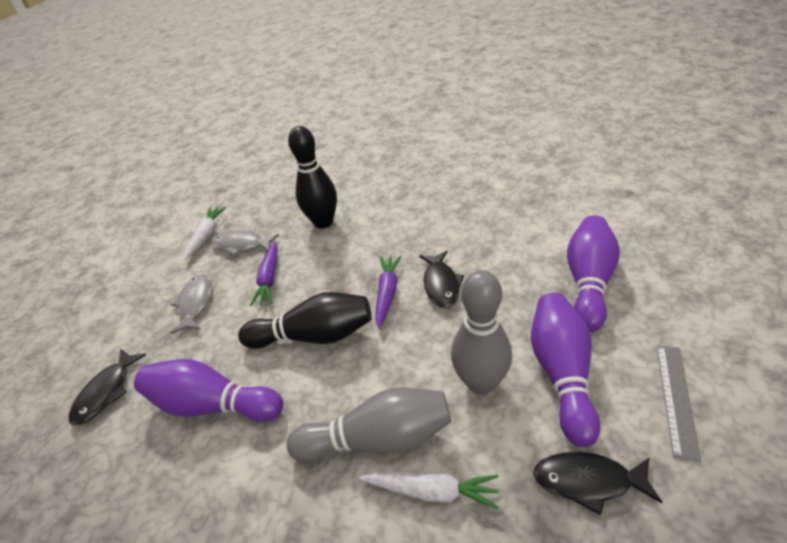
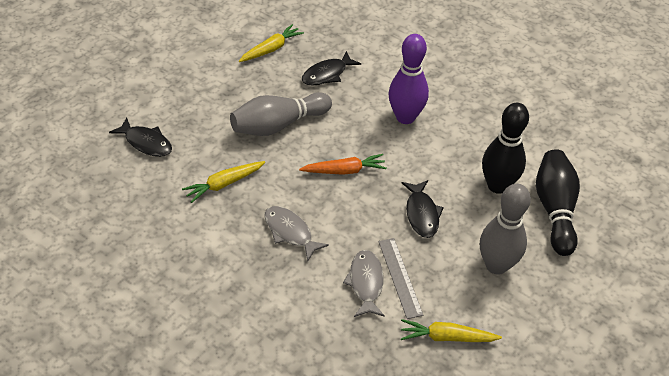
orange carrot: none = 0 -> [299,154,387,175] = 1
purple bowling pin: [134,359,283,422] [531,293,600,447] [567,215,620,332] = 3 -> [389,34,429,124] = 1
purple carrot: [250,241,278,306] [375,256,402,329] = 2 -> none = 0
white carrot: [184,207,226,260] [360,472,499,509] = 2 -> none = 0
yellow carrot: none = 0 -> [182,161,265,203] [239,24,304,62] [401,319,502,342] = 3

